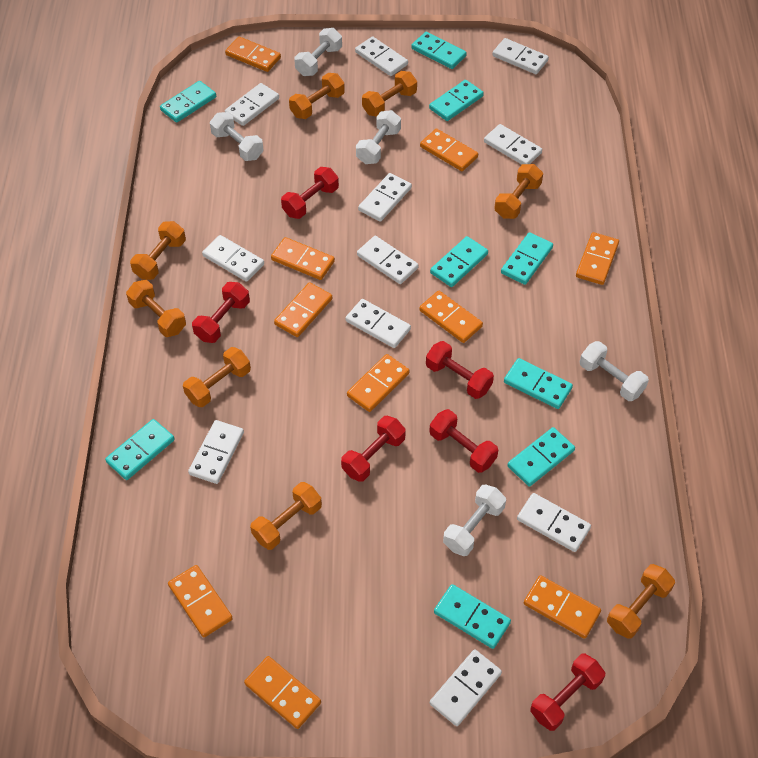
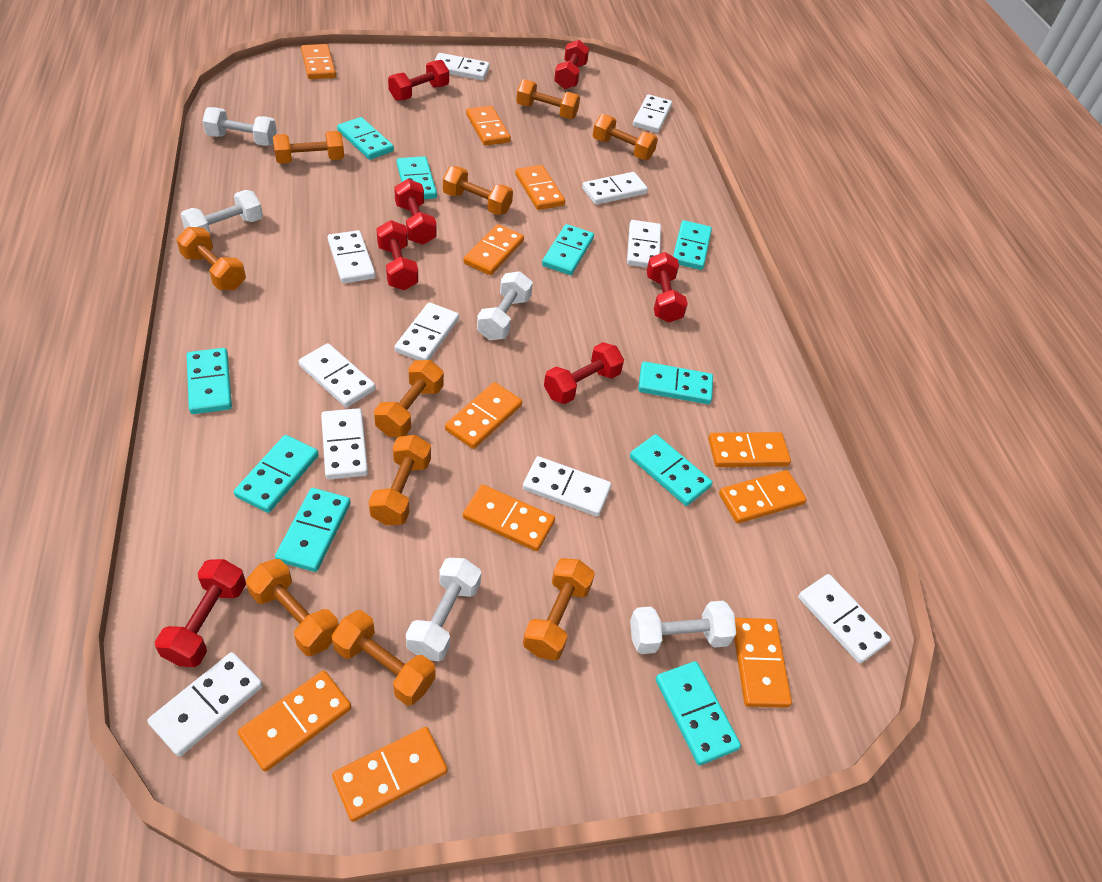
orange domino: [168,565,233,637] [225,37,281,72] [244,656,321,729] [271,237,335,280] [274,282,332,337] [347,354,409,412] [419,291,483,343] [420,129,478,171] [524,575,601,639] [576,232,619,285] = 10 -> [238,671,351,772] [301,44,336,79] [332,727,448,822] [445,382,522,449] [463,224,524,275] [463,484,555,551] [466,106,511,146] [515,165,565,210] [708,432,791,467] [719,470,807,524] [734,618,792,708] = 11
orange dumbbell: [126,280,186,337] [130,221,186,280] [183,347,251,407] [250,482,322,550] [289,73,345,119] [362,71,417,117] [494,164,543,219] [607,564,675,639] = 8 -> [177,227,246,290] [246,559,339,656] [273,131,344,164] [332,610,436,706] [369,435,431,526] [374,360,444,437] [443,166,513,215] [516,79,580,119] [523,558,595,660] [593,114,658,160] = 10
red dumbbell: [192,282,250,343] [281,167,339,219] [341,416,406,482] [426,341,494,399] [429,409,498,473] [530,654,605,731] = 6 -> [155,559,246,667] [376,220,418,290] [388,60,449,101] [394,179,437,245] [544,342,624,404] [554,40,589,90] [647,252,688,323] = 7
turquoise domino: [105,419,175,480] [160,81,216,123] [411,32,467,69] [429,80,484,121] [430,236,488,287] [434,584,511,649] [501,232,553,285] [504,358,573,409] [508,427,575,486] = 9 -> [187,348,232,414] [234,435,319,513] [275,488,351,572] [337,117,394,160] [397,156,437,199] [542,224,594,275] [630,434,713,506] [638,361,713,404] [656,661,741,765] [673,220,712,270] = 10

